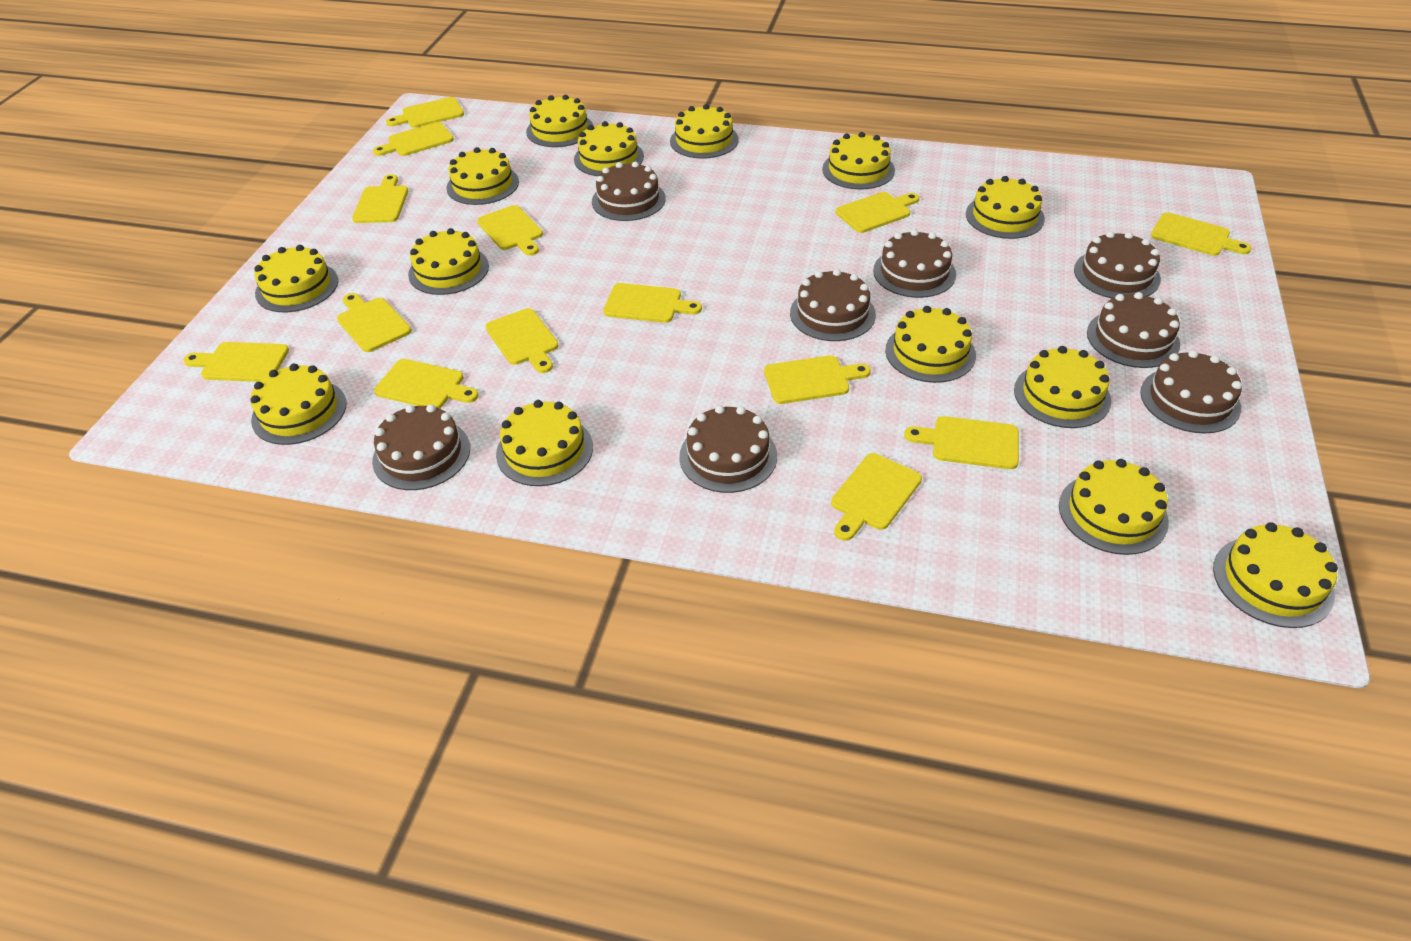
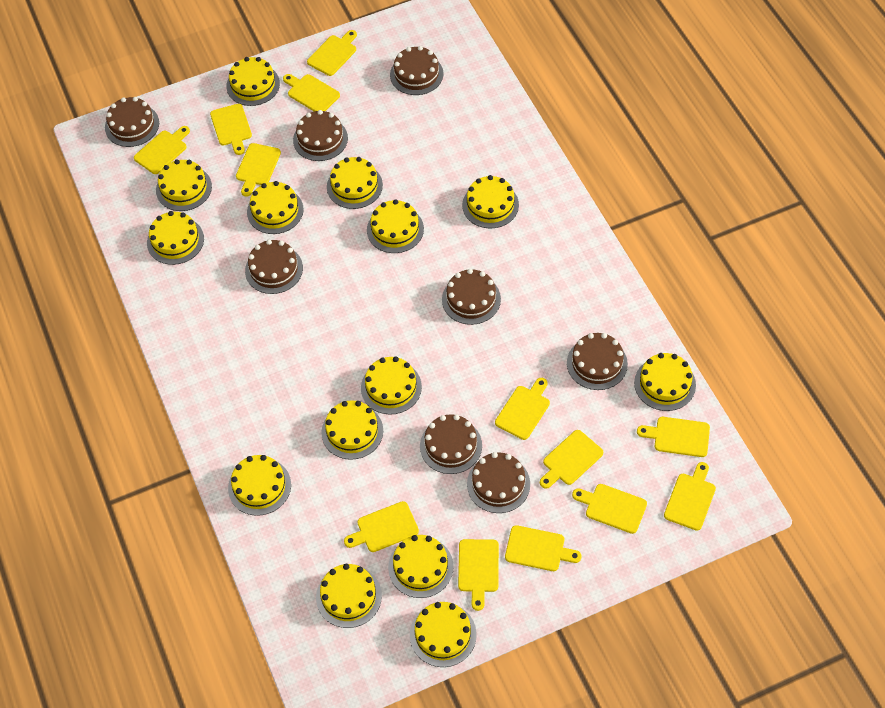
yellow cutting board: [183,342,289,382] [337,293,411,352] [352,174,408,223] [373,122,454,156] [374,359,479,408] [386,97,464,128] [477,205,543,256] [485,308,559,373] [603,283,702,323] [764,355,871,404] [831,453,922,541] [836,192,919,233] [904,416,1019,469] [1151,212,1252,256] = 14 -> [134,126,190,174] [210,104,252,155] [236,143,281,197] [283,74,340,111] [307,30,357,76] [344,501,419,552] [458,539,499,611] [495,378,550,440] [505,525,581,571] [540,430,603,489] [572,484,647,534] [637,417,710,457] [664,462,716,531] = 13

